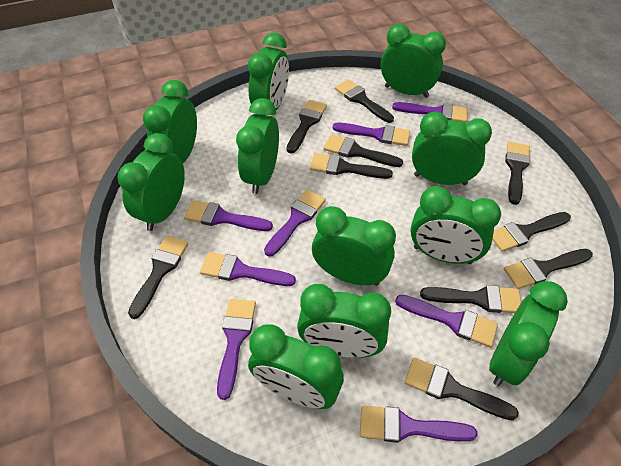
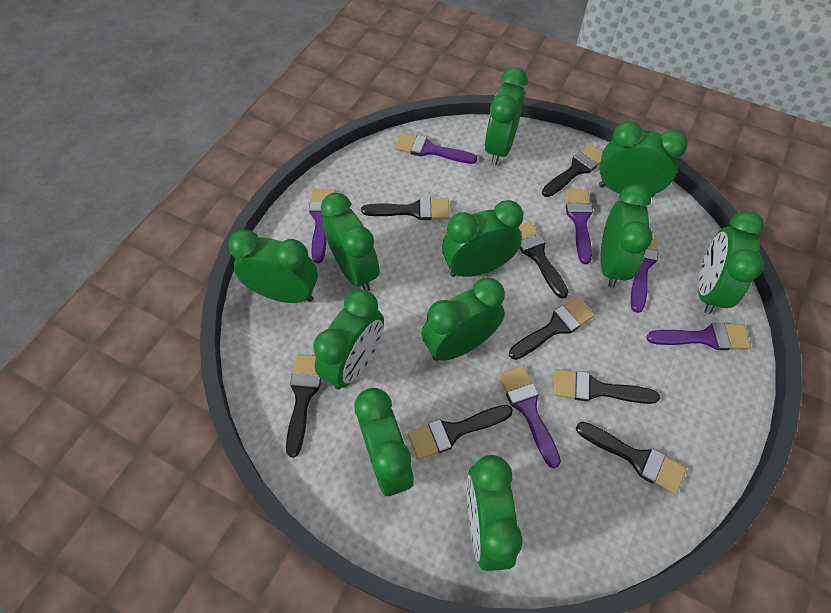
black brush: [128,236,189,319] [286,100,327,153] [310,153,393,179] [323,134,403,167] [335,79,394,123] [405,357,519,421] [420,285,521,313] [492,212,571,252] [504,249,593,289] [505,142,530,205] = 10 -> [286,354,321,457] [361,197,450,220] [408,405,513,460] [509,297,595,360] [518,221,569,299] [542,144,603,197] [553,369,660,404] [576,422,687,495] = 8
purple brush: [184,200,273,231] [200,252,296,286] [217,299,256,400] [264,190,326,257] [333,123,410,146] [360,405,478,443] [392,102,468,123] [395,295,498,348] = 8 -> [309,189,336,263] [395,132,477,164] [498,366,561,468] [565,190,593,264] [631,236,659,313] [646,323,751,350] = 6

